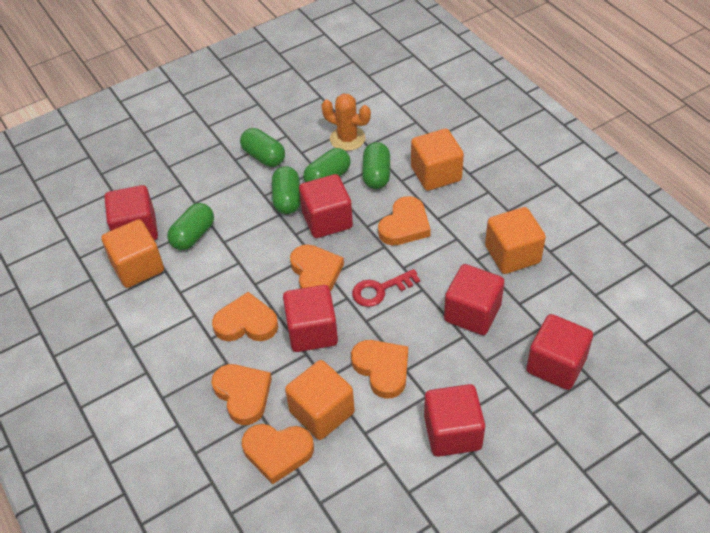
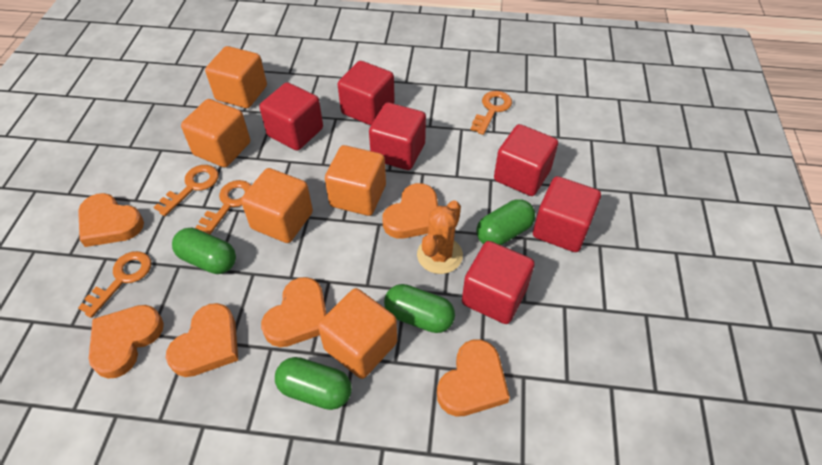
green capsule: [167,203,214,250] [240,128,285,167] [272,166,301,214] [303,148,350,182] [362,142,390,189] = 5 -> [172,227,236,274] [275,357,352,410] [384,284,455,333] [476,199,535,245] = 4
orange cube: [101,219,164,288] [285,360,355,440] [411,129,464,191] [485,207,546,274] = 4 -> [181,99,250,167] [205,46,267,108] [241,168,313,243] [318,288,397,379] [325,145,386,216] = 5
orange key: none = 0 -> [78,251,151,318] [154,165,219,216] [195,180,251,234] [470,91,512,135] = 4
red key: [352,269,420,307] = 1 -> none = 0

